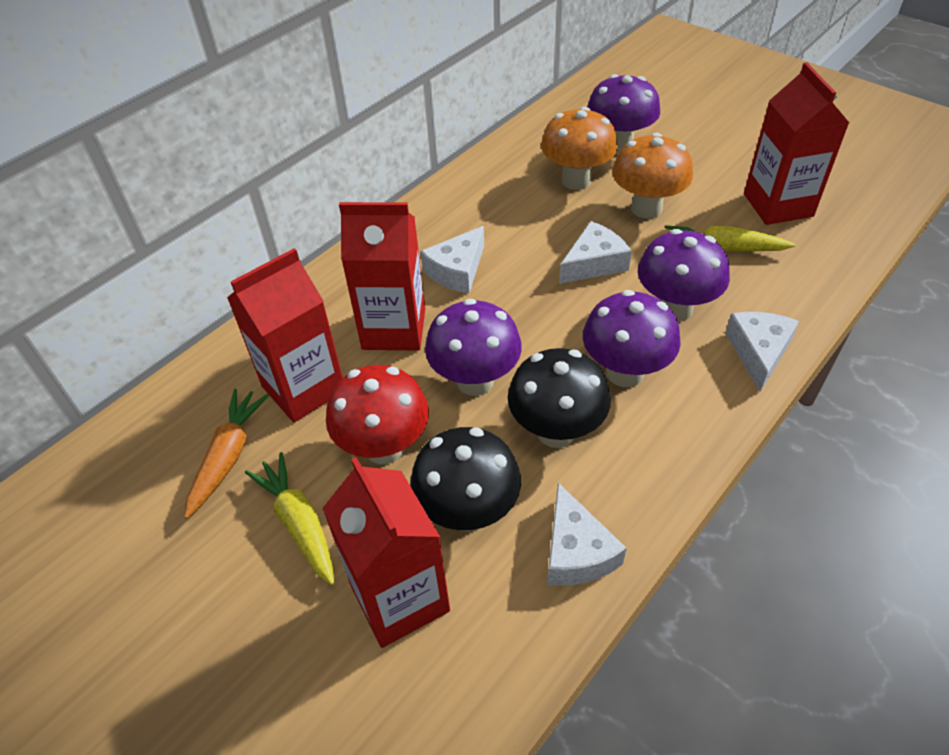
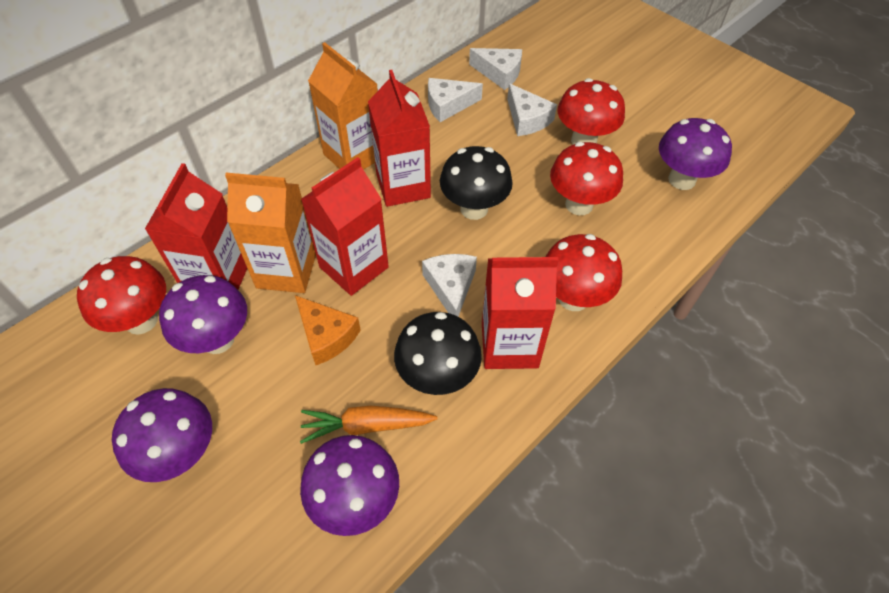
orange carton: none = 0 -> [225,173,316,293] [308,42,378,170] = 2
orange cheese: none = 0 -> [295,295,361,365] = 1
orange mushroom: [541,107,618,190] [612,133,693,219] = 2 -> none = 0
red mushroom: [326,365,429,464] = 1 -> [77,256,166,335] [545,234,622,311] [550,142,623,215] [558,78,625,145] = 4
yellow carrot: [245,452,334,585] [664,225,795,251] = 2 -> none = 0

